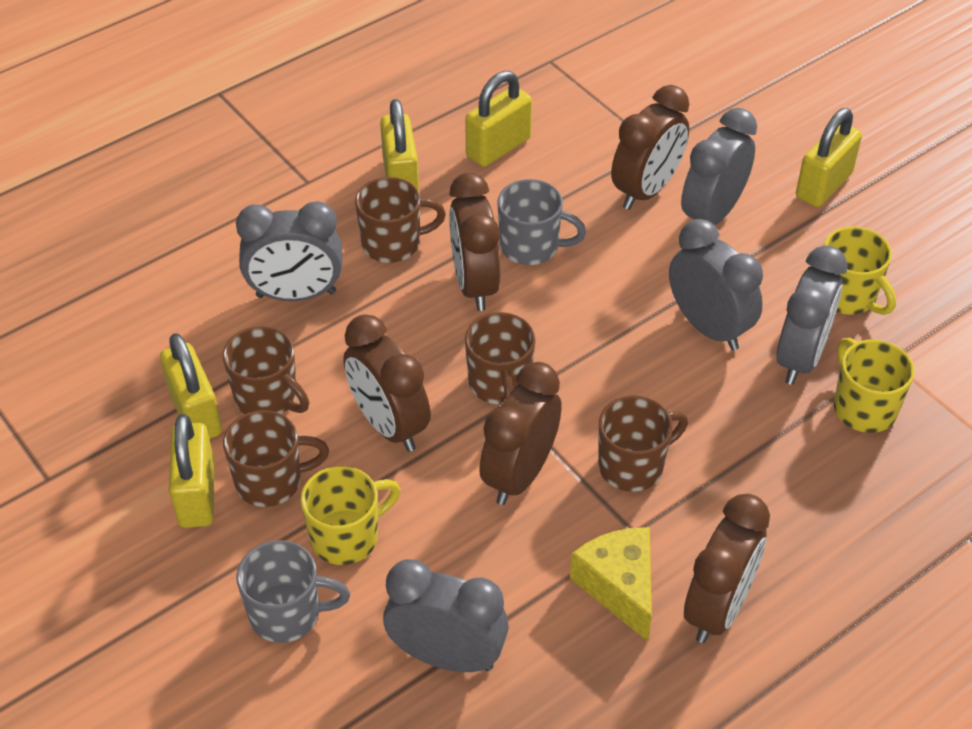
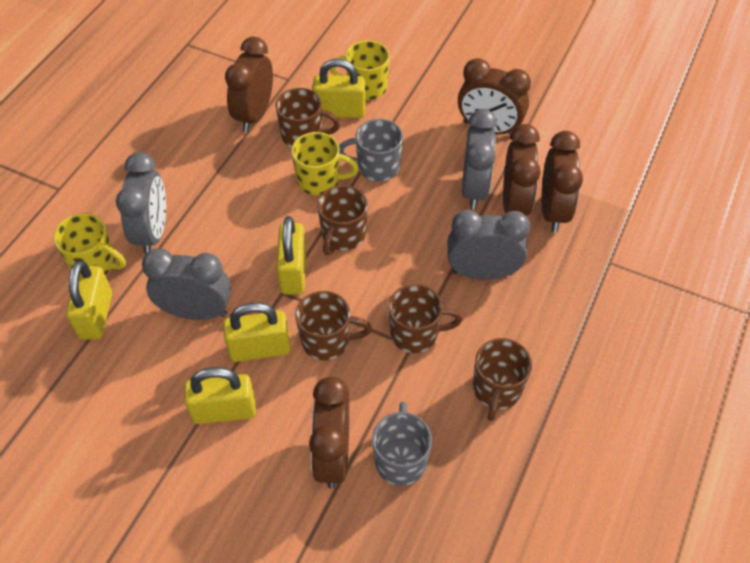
grey clock: [236,201,342,301] [383,559,509,672] [669,219,763,351] [681,108,757,225] [776,245,847,385] = 5 -> [116,152,166,255] [142,249,231,320] [447,210,530,280] [462,109,497,210] = 4
yellow cheese: [570,527,652,641] = 1 -> none = 0

